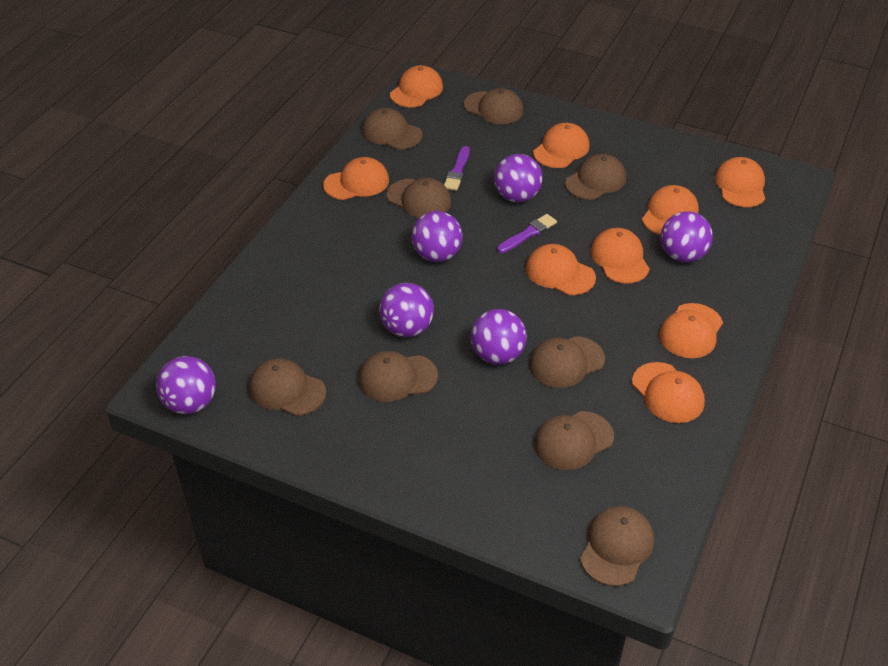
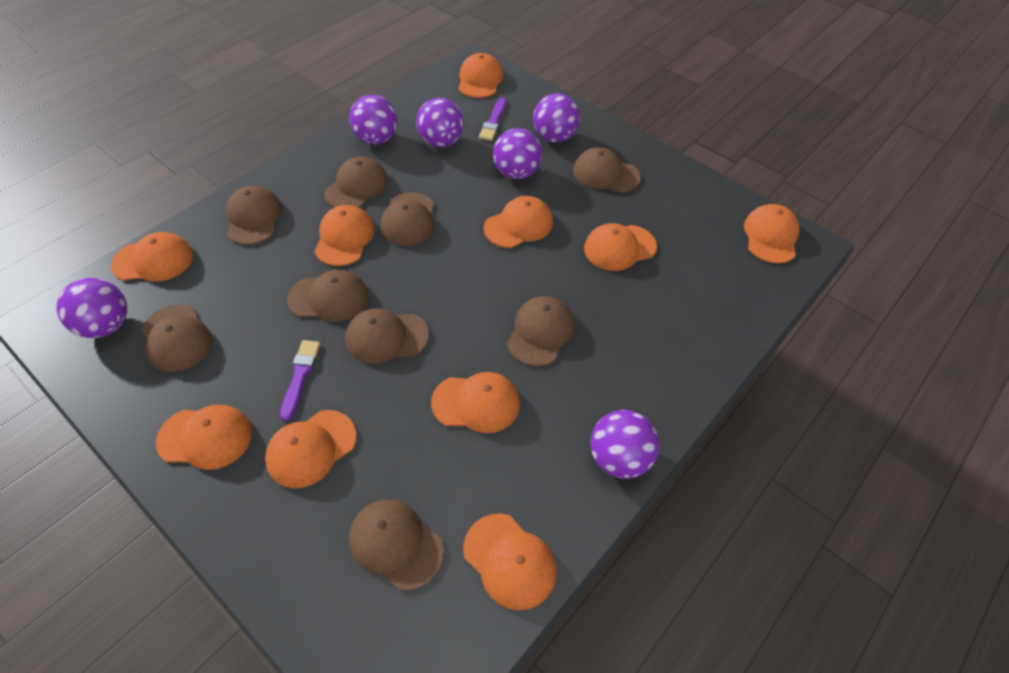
orange cap: [323,157,389,200] [390,65,443,108] [526,244,596,295] [533,123,590,168] [591,228,650,284] [632,362,705,423] [642,185,699,235] [659,303,723,358] [715,157,765,207] = 9 -> [111,232,193,281] [156,404,252,470] [265,410,357,488] [314,205,375,266] [431,372,520,433] [458,53,503,98] [463,514,557,610] [484,196,553,248] [584,223,657,271] [744,204,800,264] = 10

